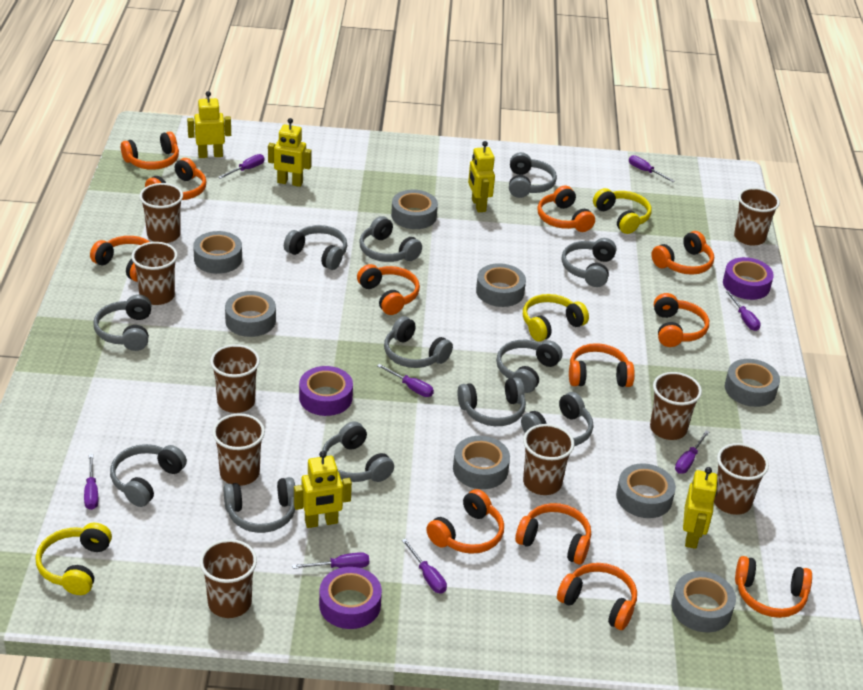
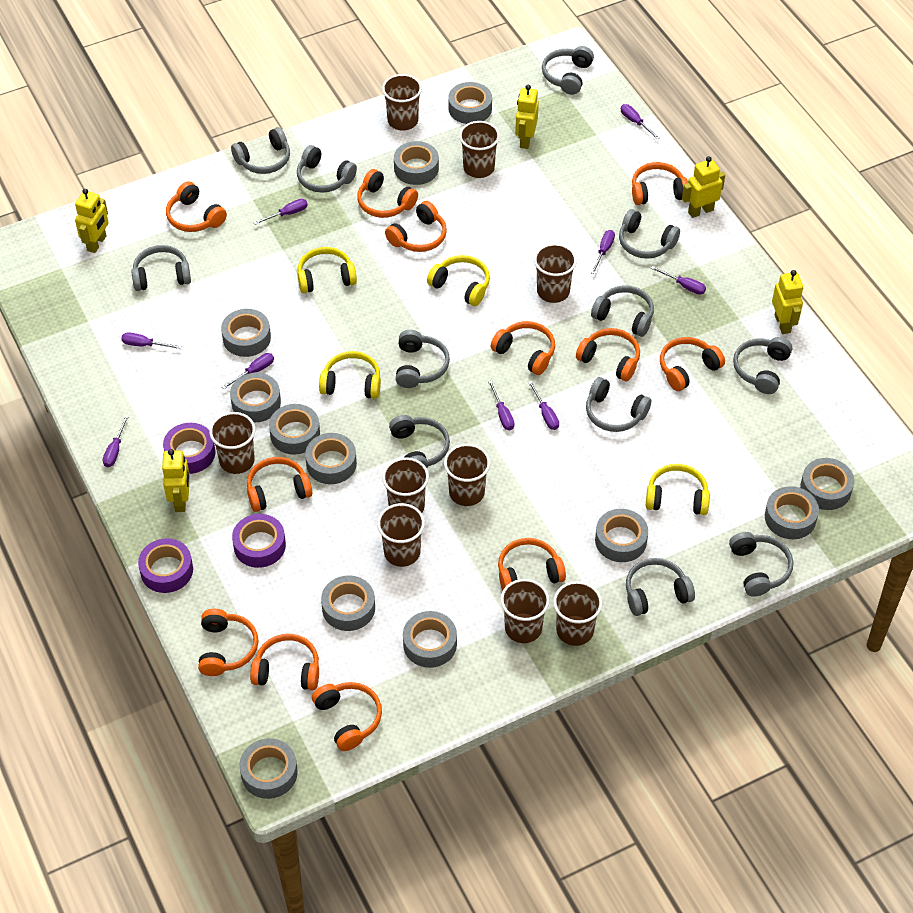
grey tape: [193,231,242,274] [225,291,276,337] [391,190,438,229] [453,436,510,489] [476,263,526,307] [616,463,676,518] [671,571,736,632] [725,359,780,407] = 8 -> [221,309,271,357] [230,373,281,422] [239,738,298,799] [269,404,320,455] [305,433,357,484] [321,575,375,631] [394,141,439,185] [403,611,457,668] [448,82,492,124] [595,509,648,562] [765,486,819,539] [800,458,854,510] = 12
purple screwdriver: [84,454,98,510] [218,154,264,179] [292,552,369,569] [377,364,434,397] [402,539,447,593] [629,155,675,182] [675,431,709,474] [725,290,761,331] = 8 -> [103,415,129,467] [121,332,182,349] [222,353,274,389] [253,199,308,225] [488,380,514,430] [528,381,559,430] [591,230,615,274] [621,104,660,139] [651,266,706,295] = 9
yellow headphones: [36,523,112,595] [523,294,589,342] [593,188,652,234] = 3 -> [297,247,357,293] [319,351,381,399] [427,255,490,306] [646,464,710,515] = 4

